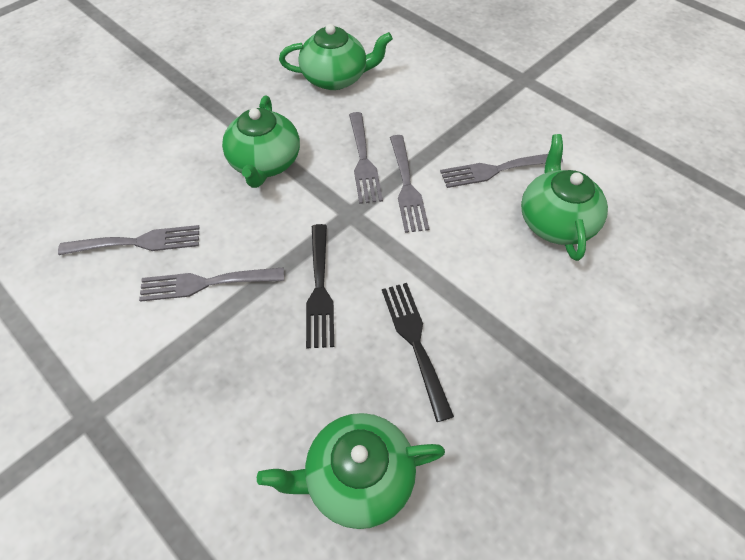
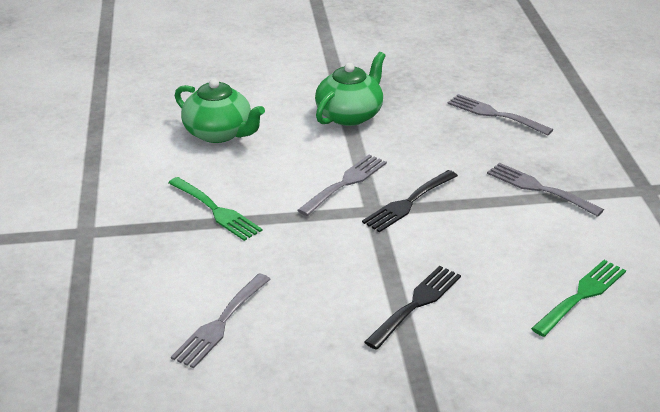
green fork: none = 0 -> [168,177,262,241] [531,260,626,337] = 2
green teapot: [222,96,300,188] [257,413,445,529] [279,24,393,90] [521,134,608,261] = 4 -> [175,79,265,143] [315,52,385,126] = 2
grey fork: [58,225,200,255] [139,267,284,302] [349,112,383,204] [390,135,429,233] [440,154,563,188] = 5 -> [171,274,270,368] [298,155,387,216] [448,94,553,136] [487,163,604,217] = 4

